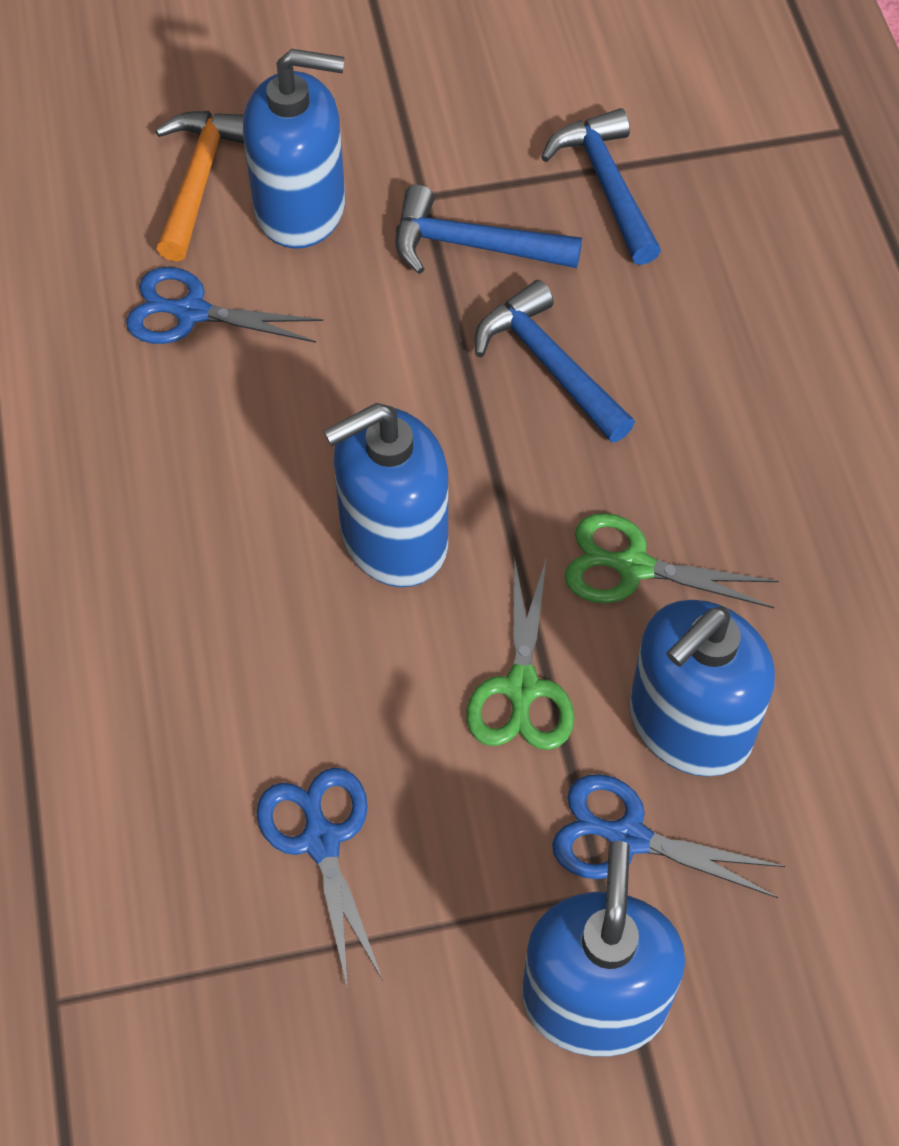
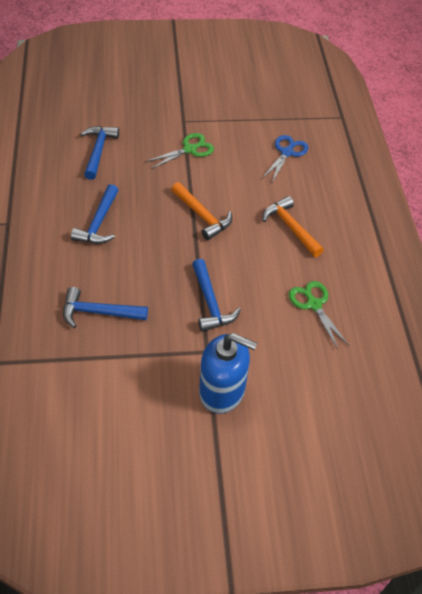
blue hammer: [395,185,582,274] [475,280,635,443] [541,108,661,265] = 3 -> [63,287,148,328] [71,184,118,244] [81,126,119,180] [192,259,241,332] = 4
blue scissors: [126,267,323,344] [256,768,383,990] [552,774,785,898] = 3 -> [262,135,308,182] = 1
blue soap dispenser: [243,49,345,249] [323,403,448,587] [522,841,685,1057] [630,600,775,777] = 4 -> [199,333,257,413] = 1
orange hammer: [155,111,244,261] = 1 -> [171,182,232,240] [263,196,324,257] = 2

